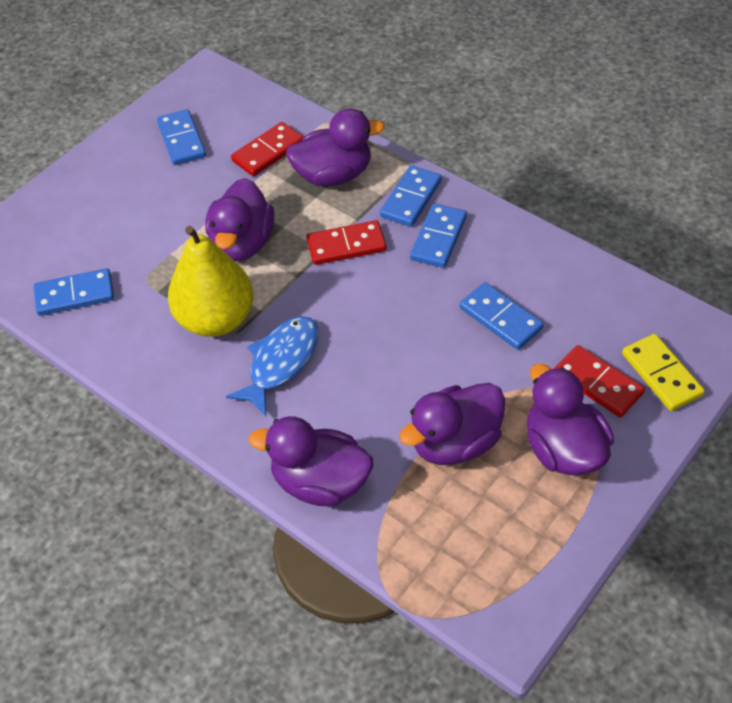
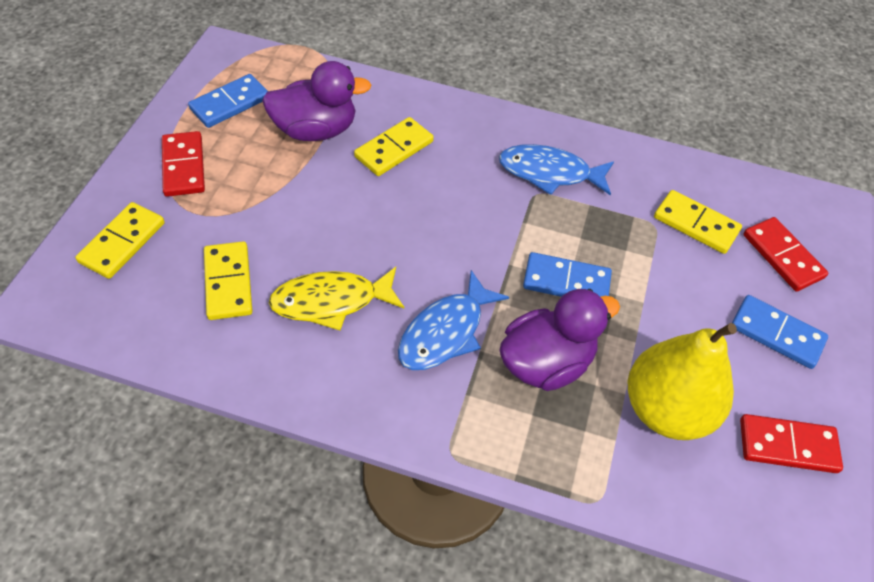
blue domino: [34,268,114,316] [157,109,206,165] [380,165,442,227] [410,203,467,268] [460,282,544,350] = 5 -> [188,74,268,128] [523,252,612,297] [732,295,828,369] = 3
blue fish: [226,316,319,416] = 1 -> [398,270,509,370] [499,144,614,195] = 2
purple duck: [205,178,274,261] [249,416,373,506] [286,108,385,187] [399,383,505,465] [527,363,614,475] = 5 -> [262,61,372,141] [499,289,620,391] = 2
yellow domino: [622,334,705,411] = 1 -> [75,202,165,279] [204,241,253,320] [354,117,434,176] [654,190,742,254] = 4
yellow fish: none = 0 -> [269,267,404,330] = 1

